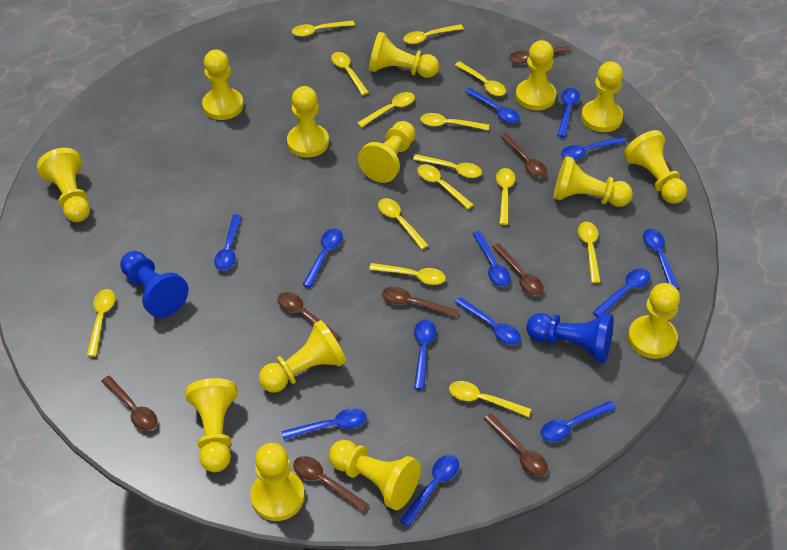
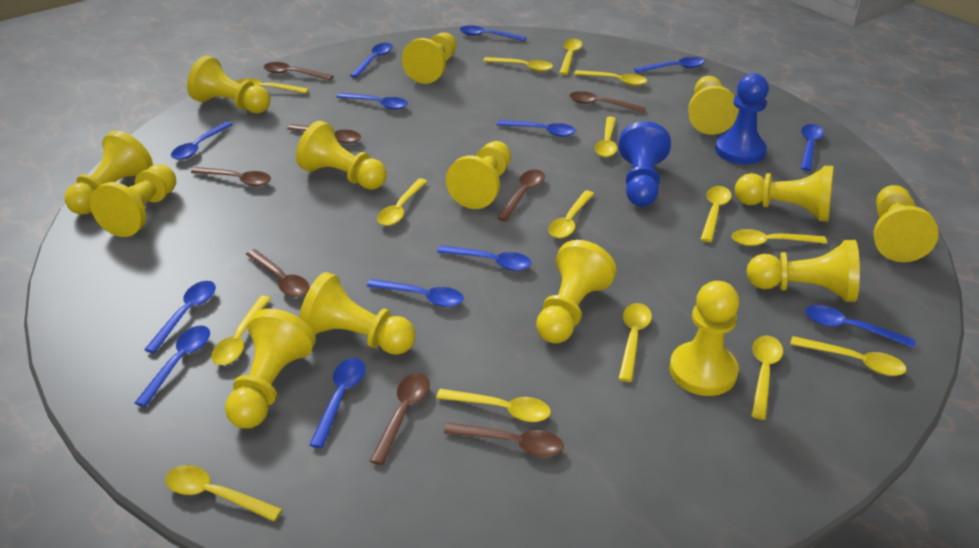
yellow spoon: [87,289,115,357] [292,20,355,37] [331,52,369,96] [357,92,415,128] [369,263,446,285] [378,198,429,250] [403,24,464,44] [413,154,482,178] [417,164,474,209] [420,113,489,131] [449,381,531,417] [455,61,506,96] [496,168,515,225] [578,222,601,283] = 14 -> [165,465,282,521] [211,296,271,365] [236,78,309,94] [377,178,428,226] [436,389,551,422] [483,57,553,72] [548,190,594,238] [559,39,583,75] [574,70,647,86] [595,117,617,157] [618,303,652,382] [701,186,731,242] [732,229,827,246] [751,336,783,420] [790,336,907,376] = 15

